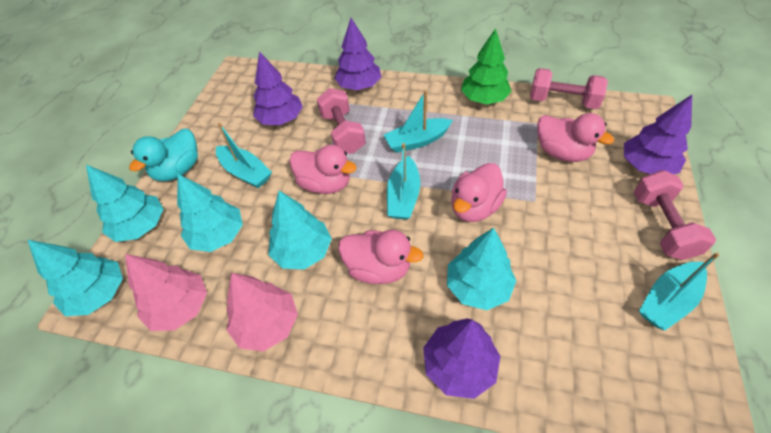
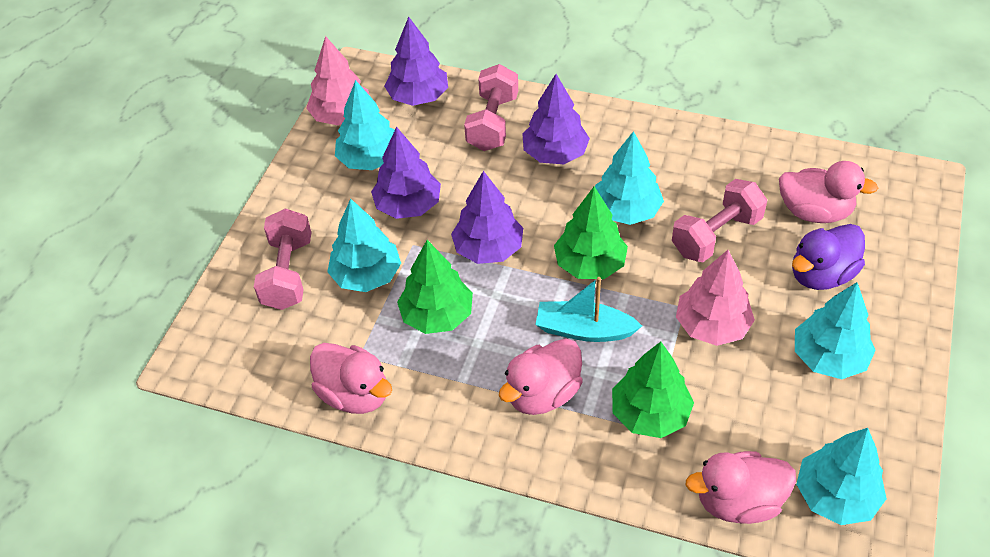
green tree: [461,28,512,105] = 1 -> [397,240,473,334] [554,186,628,279] [612,342,694,438] = 3
purple duck: none = 0 -> [792,224,865,290] = 1
turquoise boat: [216,123,272,188] [384,90,453,153] [387,143,420,220] [639,252,719,331] = 4 -> [535,277,642,342] = 1
turquoise duck: [129,128,198,181] = 1 -> none = 0

